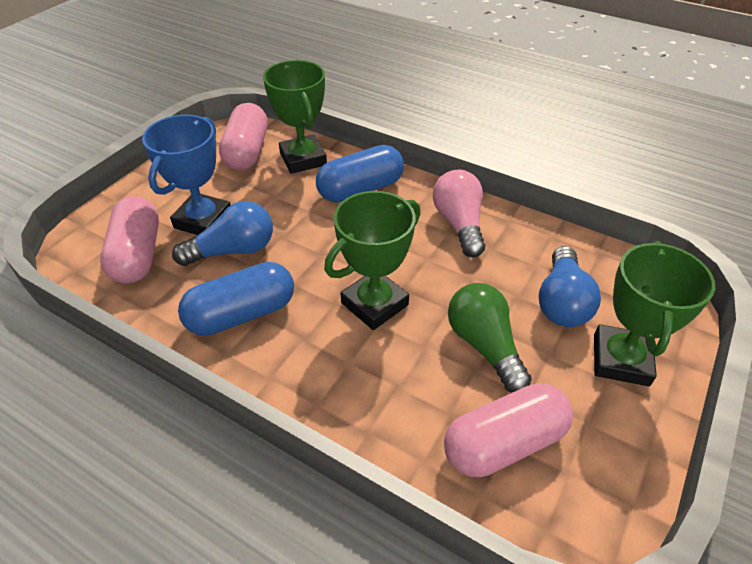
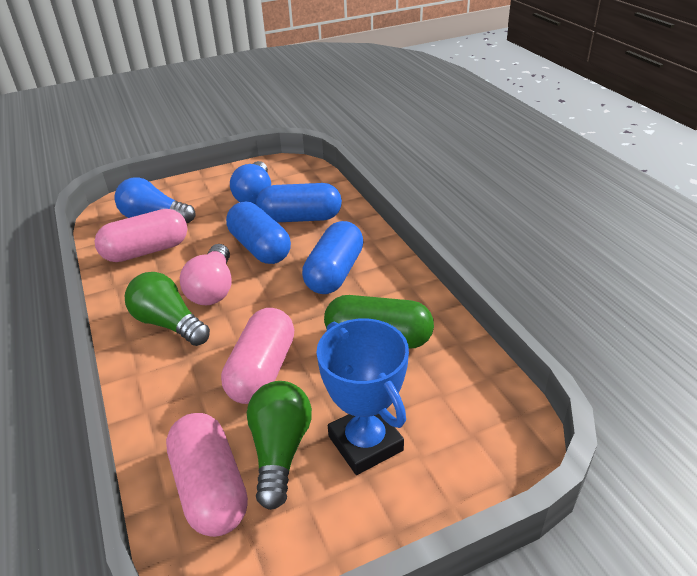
blue capsule: [178,262,294,336] [316,145,404,203] = 2 -> [226,202,291,264] [256,183,342,223] [302,221,364,294] = 3
green capsule: none = 0 -> [324,295,434,349] = 1
green light bulb: [448,283,532,393] = 1 -> [125,272,210,346] [247,381,312,510] = 2
green trophy: [263,60,327,174] [324,191,421,330] [594,241,715,386] = 3 -> none = 0

